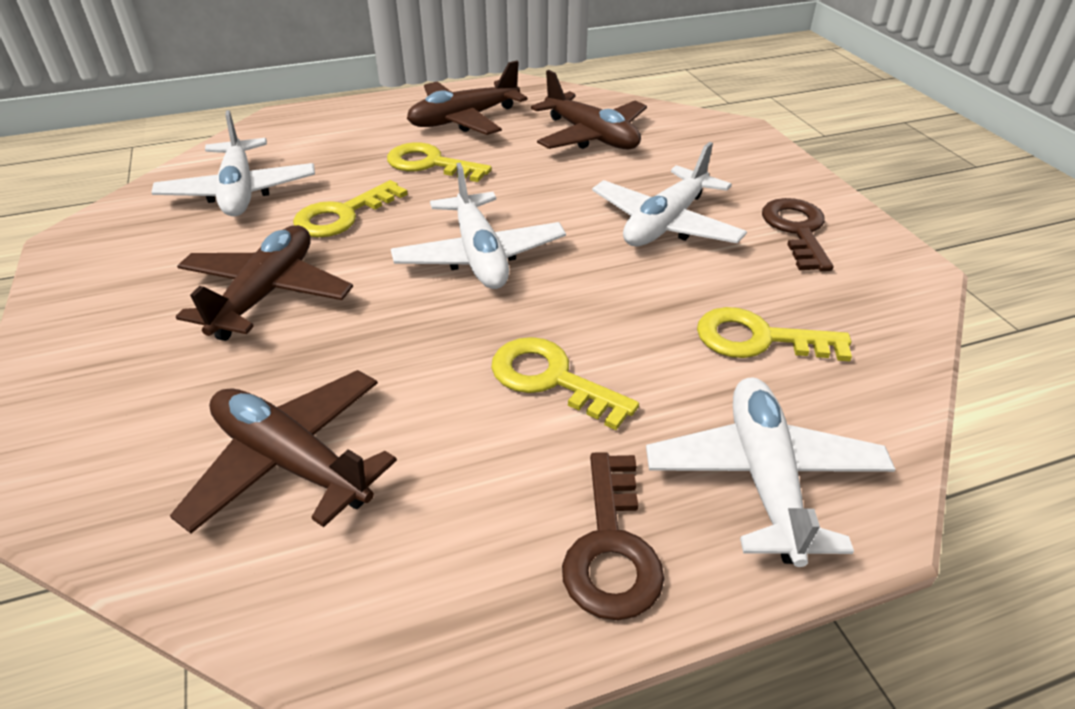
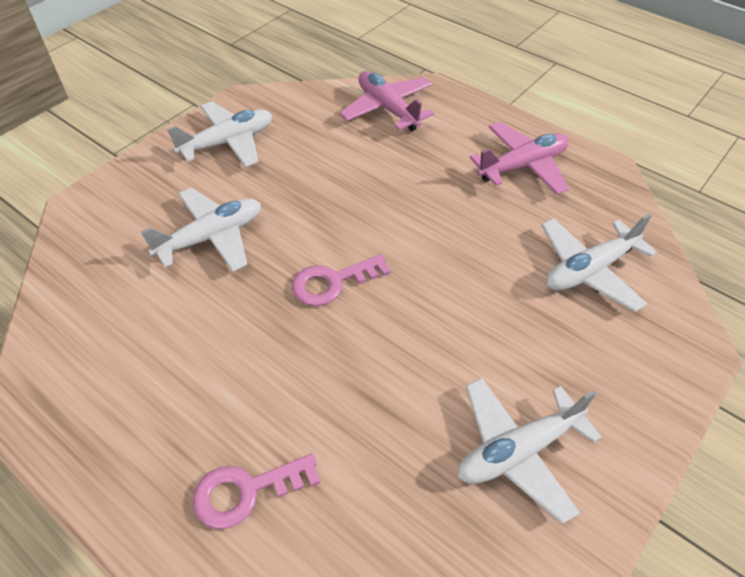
brown key: [562,452,664,620] [762,198,833,271] = 2 -> none = 0
brown plane: [170,370,397,533] [176,225,353,341] [407,61,527,135] [531,70,647,150] = 4 -> none = 0
pink key: none = 0 -> [193,454,321,529] [292,254,391,306] = 2
pink plane: none = 0 -> [339,71,434,131] [470,122,569,194] = 2
yellow key: [293,180,408,237] [387,142,492,182] [491,337,639,430] [697,307,852,361] = 4 -> none = 0

